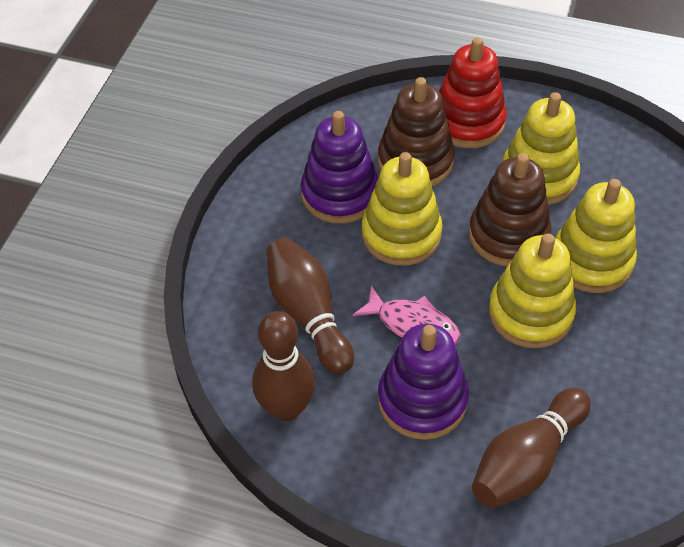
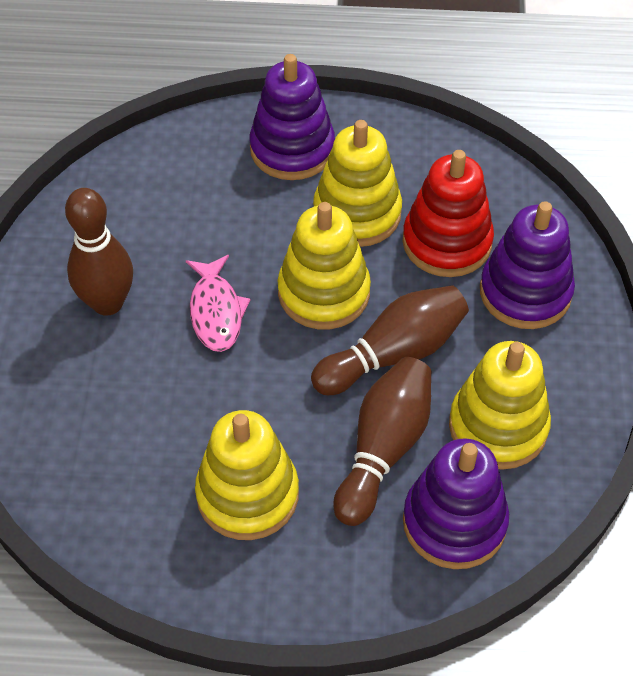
brown stacking toy: [378,77,455,187] [469,153,551,266] = 2 -> none = 0
purple stacking toy: [301,111,378,223] [378,324,469,440] = 2 -> [250,54,335,180] [403,438,509,569] [480,201,575,329] = 3

